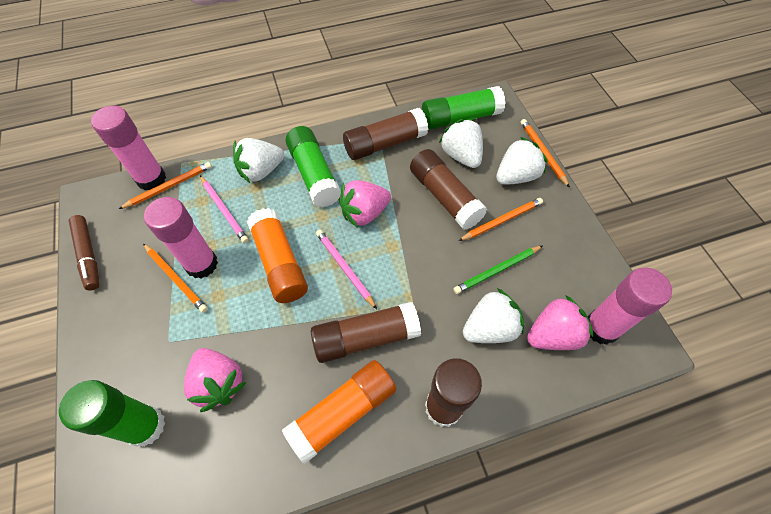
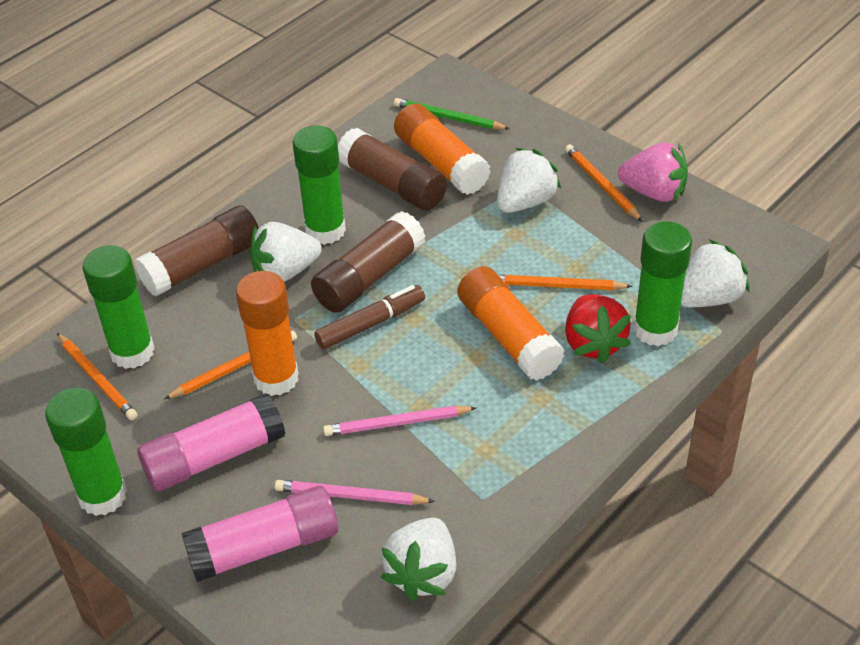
brown glue stick: [311,302,421,363] [343,108,428,160] [410,149,487,230] [425,358,482,427] = 4 -> [135,205,259,297] [311,211,425,313] [338,128,447,211] = 3
green glue stick: [59,380,165,447] [286,126,341,208] [422,86,506,130] = 3 -> [45,388,127,516] [82,245,155,369] [293,126,346,245] [633,221,692,346] = 4
orange glue stick: [247,208,308,303] [282,360,396,464] = 2 -> [236,271,299,396] [394,104,491,195] [457,266,565,380] = 3
pink glue stick: [91,105,166,190] [144,197,218,279] [587,268,672,345] = 3 -> [138,393,285,492] [181,486,338,582] = 2
pink strawberry: [184,348,246,412] [339,180,391,227] [527,295,593,350] = 3 -> [618,142,688,202] = 1
red strawberry: none = 0 -> [565,294,631,364] = 1

